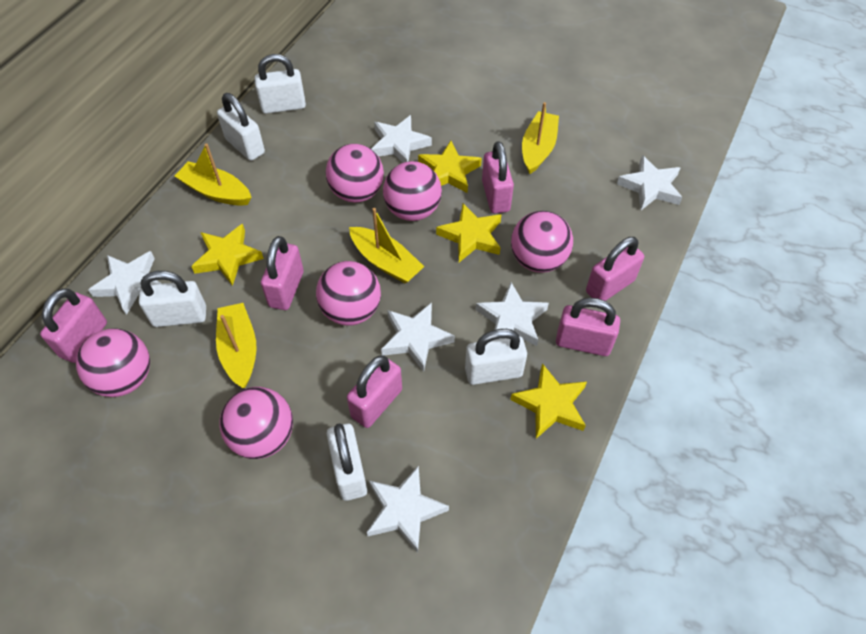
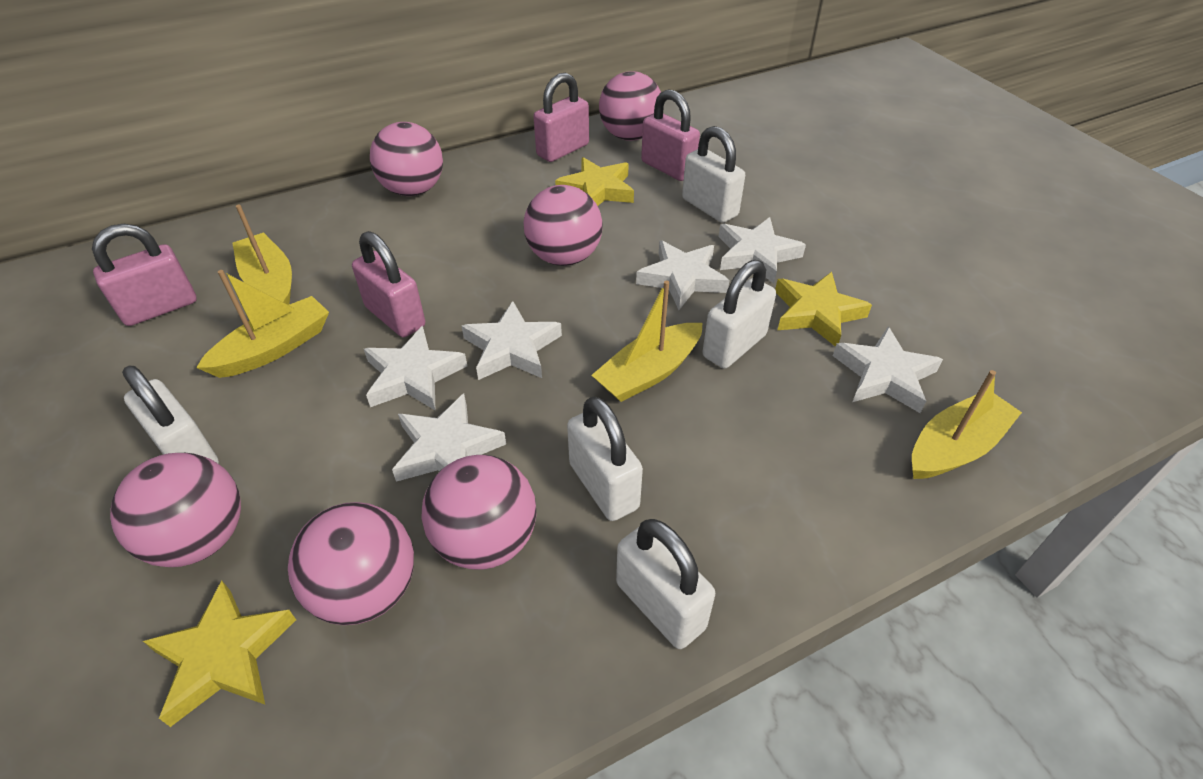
pink padlock: [40,288,107,363] [261,236,304,310] [347,356,402,428] [482,141,514,213] [556,298,620,356] [586,237,644,301] = 6 -> [92,224,197,326] [352,231,425,337] [534,73,589,162] [641,89,700,181] = 4
yellow star: [191,224,264,286] [418,141,482,193] [436,203,501,262] [510,363,587,439] = 4 -> [143,581,296,727] [555,157,634,206] [775,272,872,347] = 3

